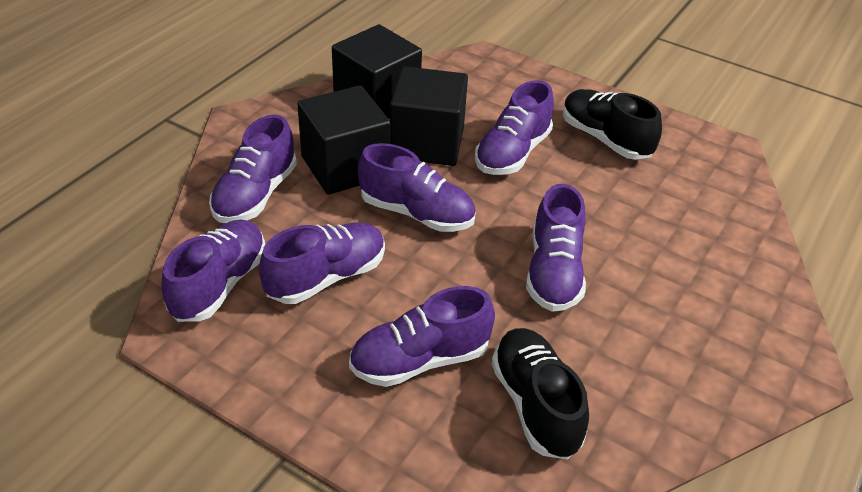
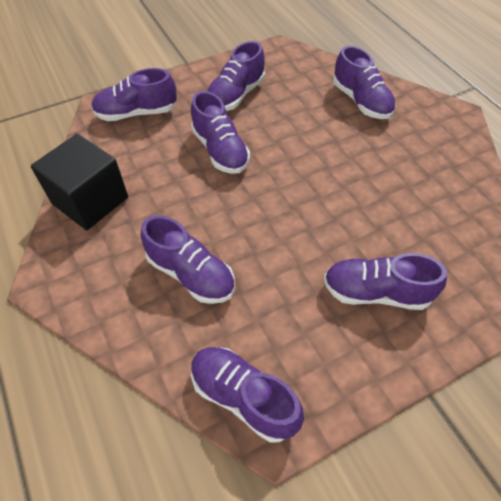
black cube: [297,85,391,195] [332,24,422,119] [390,66,468,166] = 3 -> [31,134,128,230] = 1
black shoe: [491,328,589,459] [563,89,662,160] = 2 -> none = 0

